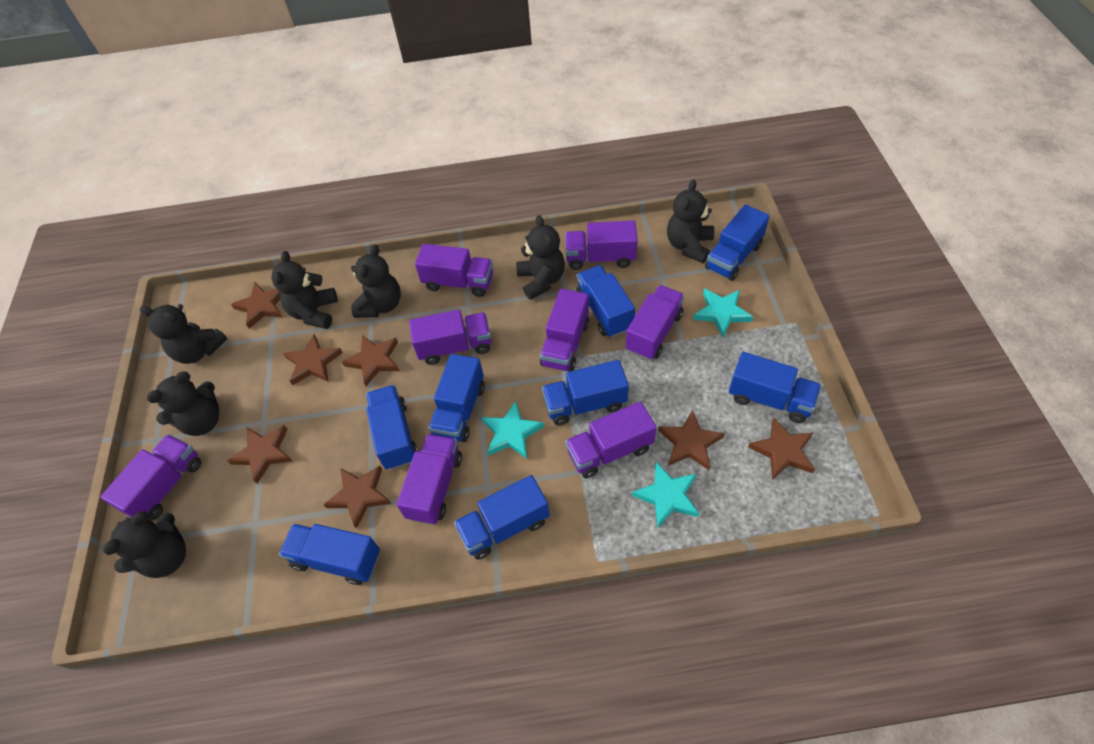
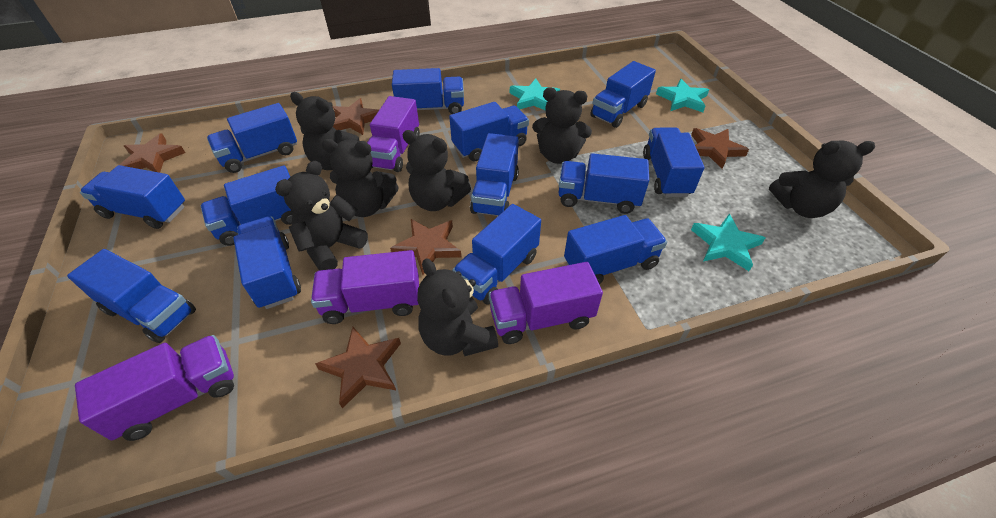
blue truck: [279,524,380,585] [366,385,418,470] [429,354,485,442] [454,475,550,560] [542,360,629,426] [576,265,635,337] [705,205,770,281] [729,352,821,423] = 8 -> [67,249,196,343] [80,165,185,229] [200,165,293,246] [207,103,297,173] [233,216,301,309] [392,68,464,114] [449,102,529,162] [452,204,541,305] [470,133,519,216] [558,153,649,214] [564,215,667,284] [590,61,656,128] [643,128,704,197] = 13
brown star: [227,425,293,484] [231,282,283,329] [283,334,343,385] [323,466,391,529] [342,335,400,386] [658,410,725,470] [748,418,815,480] = 7 -> [119,133,185,173] [315,327,401,409] [332,98,379,135] [390,219,461,275] [691,128,749,169] = 5
purple truck: [100,434,201,520] [397,434,462,525] [409,310,491,365] [415,244,493,297] [540,289,589,372] [565,221,637,270] [565,402,657,478] [626,285,684,360] = 8 -> [75,335,234,441] [311,250,419,324] [367,96,420,172] [489,262,603,344] = 4

